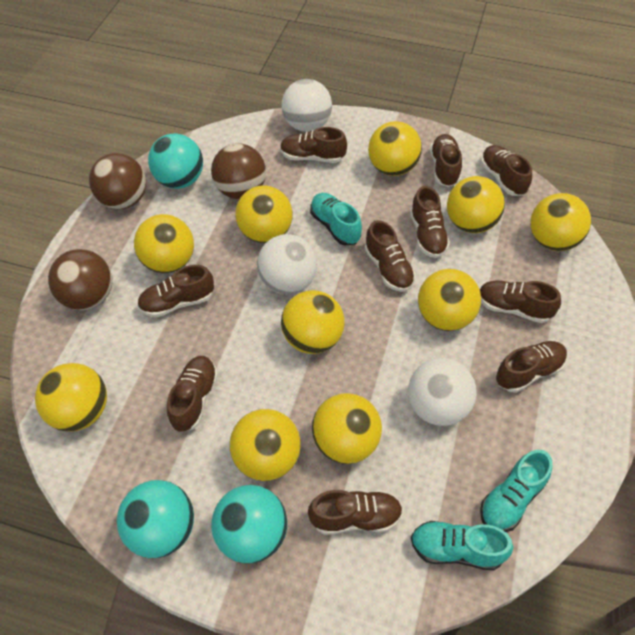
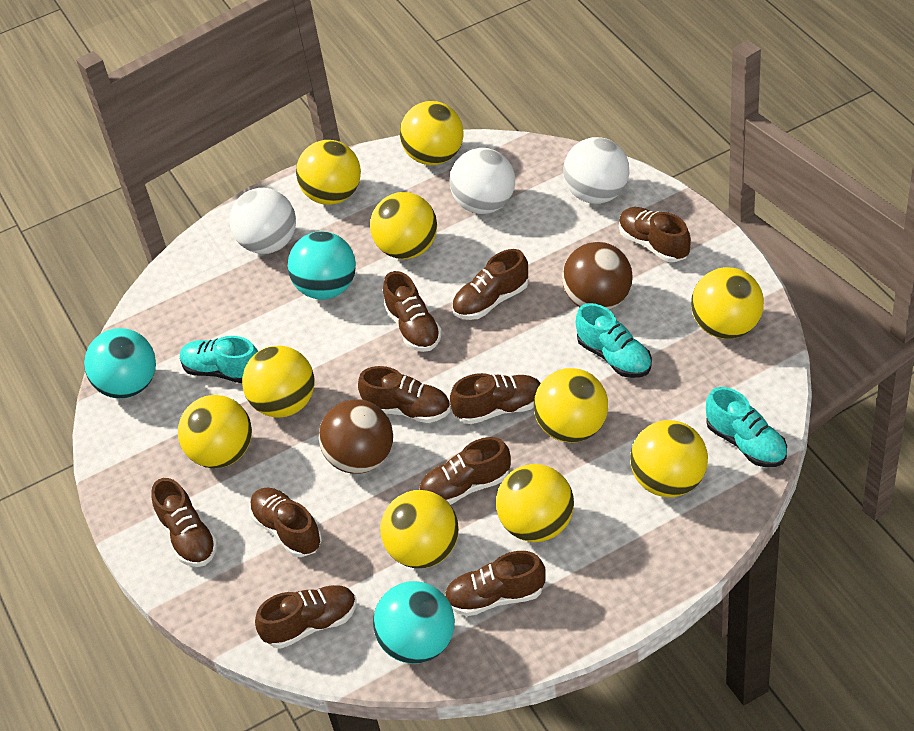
brown ball: [48,249,112,310] [89,153,146,209] [211,143,266,199] = 3 -> [319,399,393,474] [562,242,632,310] = 2

